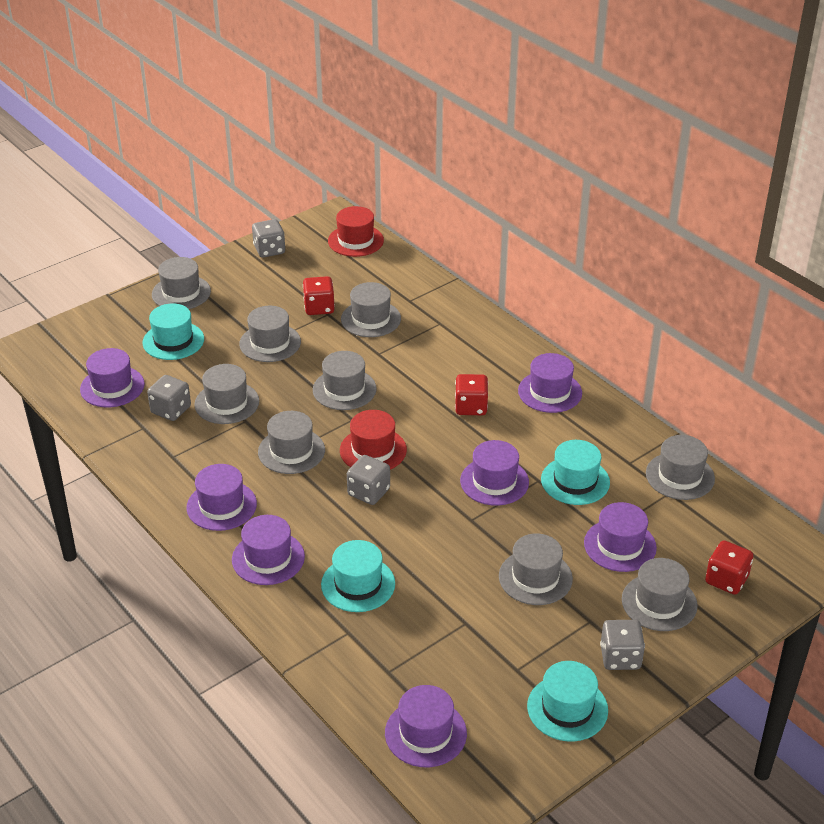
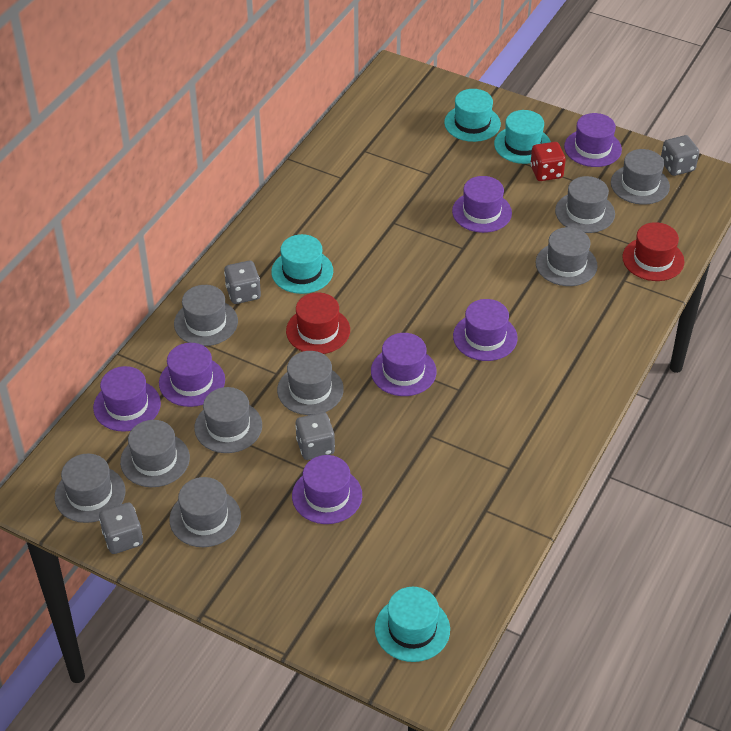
red dice: [303,276,335,315] [455,374,488,415] [705,540,754,595] = 3 -> [530,142,566,181] = 1

